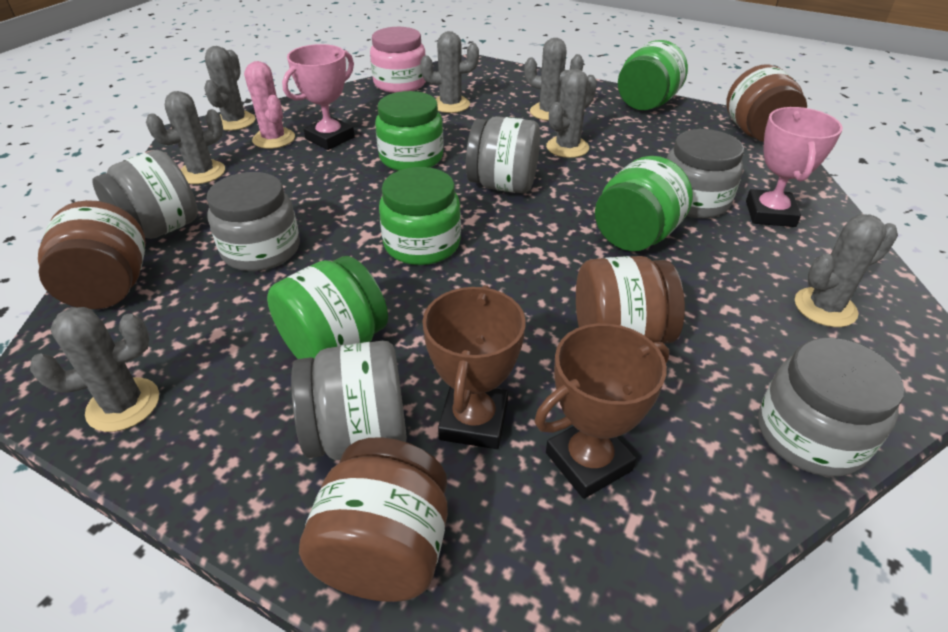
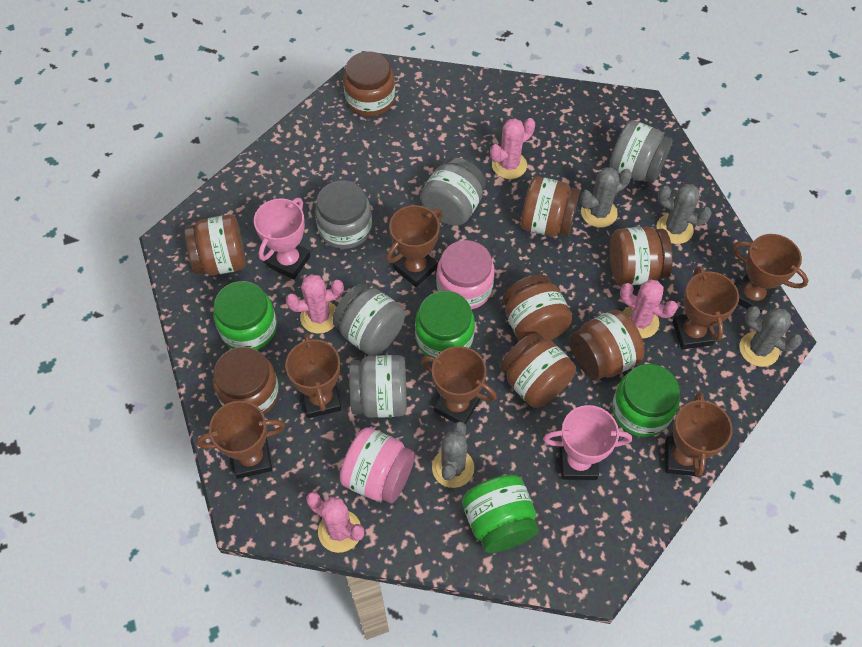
brown jar: [38,200,146,309] [299,437,448,602] [576,256,685,344] [726,64,807,142] = 4 -> [185,214,246,275] [213,347,279,414] [343,51,395,116] [500,332,576,408] [503,274,572,341] [521,176,580,237] [571,310,645,380] [610,226,673,285] = 8
brown trophy: [422,285,526,449] [535,323,670,499] = 2 -> [197,401,285,479] [285,334,342,418] [386,205,443,287] [421,346,497,425] [665,392,733,477] [673,266,739,350] [733,234,809,314] = 7
green jar: [267,256,388,359] [375,91,444,171] [379,167,461,265] [595,156,693,251] [618,40,688,110] = 5 -> [213,281,277,350] [415,291,475,358] [462,475,539,553] [612,364,680,437] = 4
grey cactus: [30,307,159,432] [146,91,225,184] [204,46,255,131] [420,31,479,113] [524,38,584,121] [546,69,597,158] [795,215,898,327] = 7 -> [432,421,474,488] [580,167,632,228] [657,184,712,244] [740,306,802,367] = 4
grey jar: [92,150,198,239] [207,172,300,271] [291,341,407,460] [466,116,540,193] [667,129,744,219] [758,338,904,476] = 6 -> [315,181,372,249] [332,284,405,356] [349,355,407,418] [420,157,486,226] [610,120,673,183] = 5
pink cactus: [244,61,295,149] = 1 -> [286,274,344,334] [306,492,364,553] [490,118,535,179] [620,279,678,339] = 4
pink jar: [370,27,426,93] = 1 -> [340,427,415,503] [436,240,495,310] = 2

